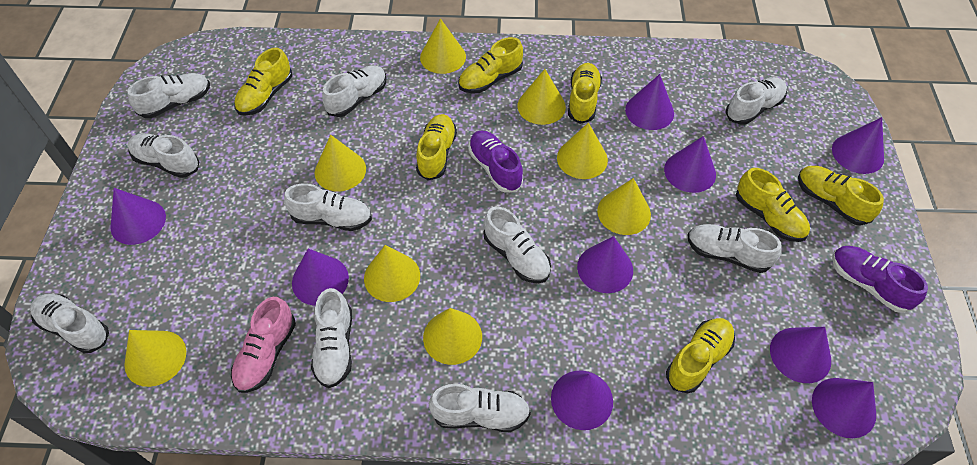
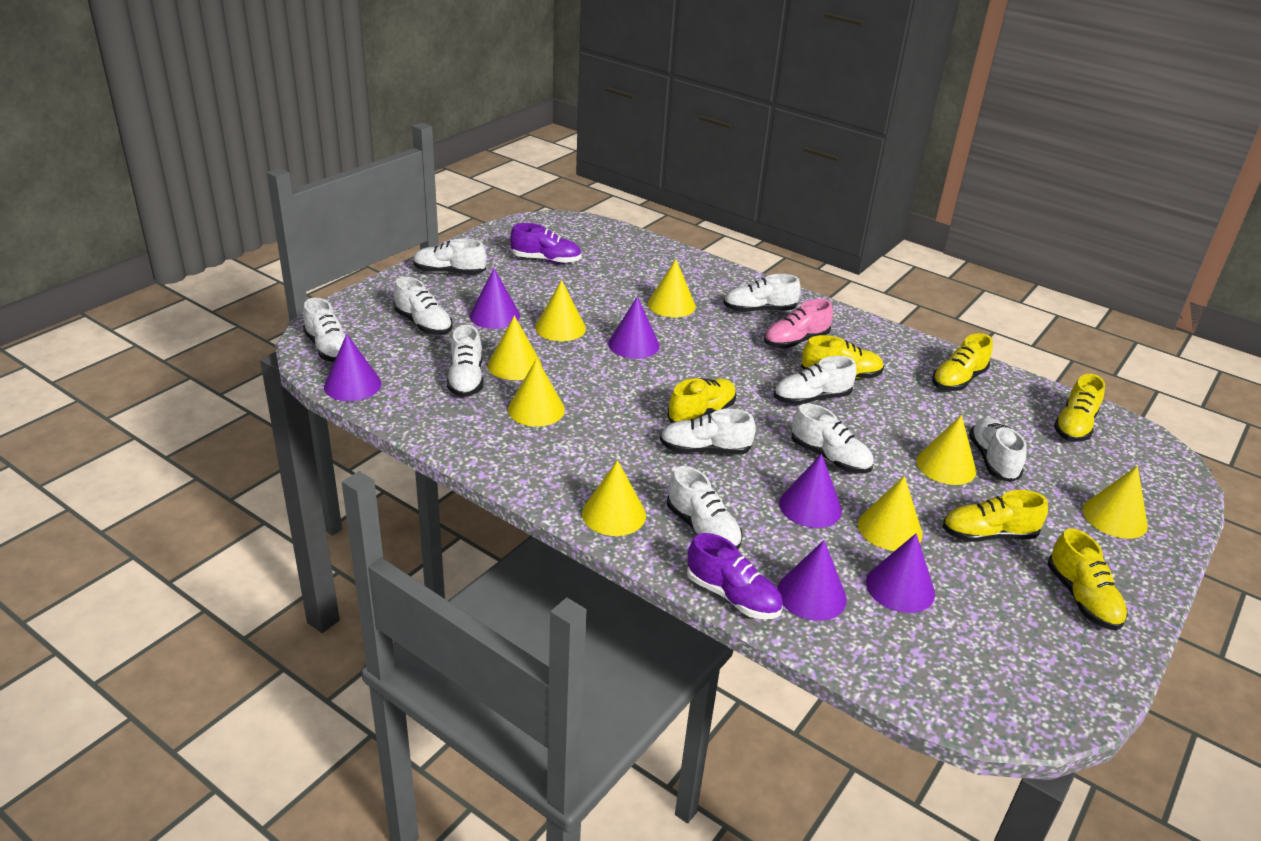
purple cone: [110,188,166,245] [292,249,349,306] [551,370,613,430] [577,236,633,293] [625,74,674,130] [664,136,716,193] [770,327,831,383] [812,378,876,438] [832,117,884,174] = 9 -> [324,334,381,401] [470,268,520,329] [608,296,660,359] [777,540,847,621] [779,454,842,528] [866,533,935,613] = 6
yellow shoe: [234,48,292,116] [416,114,457,181] [458,37,523,93] [568,63,602,124] [666,318,735,393] [736,168,810,242] [798,166,884,226] = 7 -> [667,378,736,423] [801,335,884,379] [932,333,993,391] [943,490,1048,542] [1048,528,1128,630] [1054,374,1105,442] = 6

